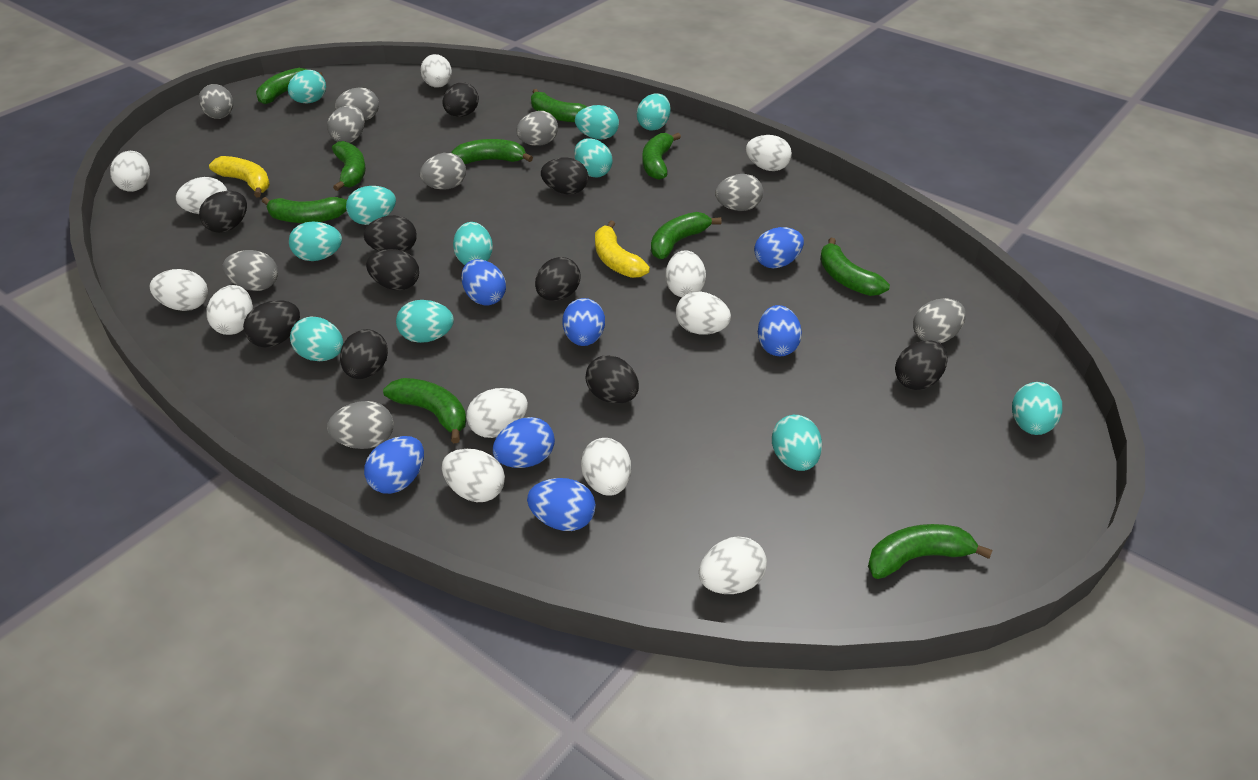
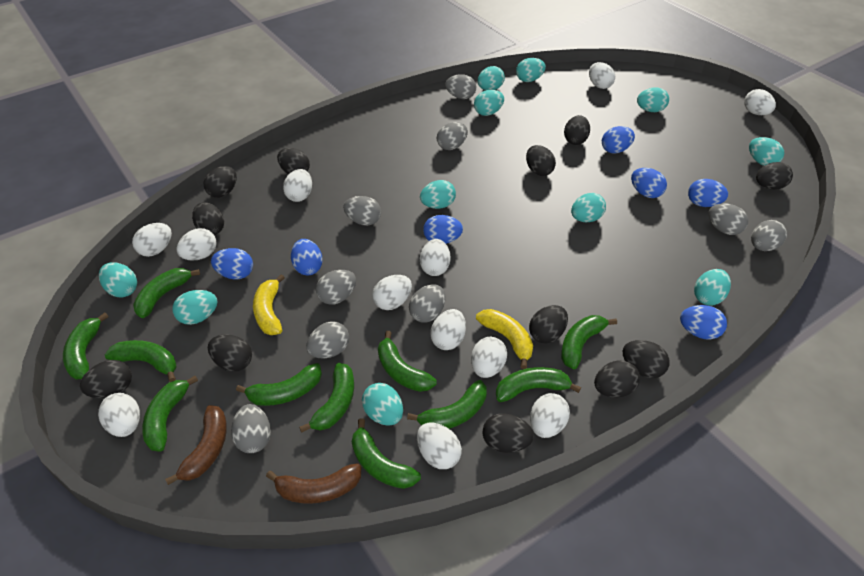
black egg: [199,191,247,233] [243,300,300,348] [340,329,388,379] [363,215,417,252] [366,249,419,290] [442,82,479,117] [535,257,581,301] [541,158,588,195] [585,355,639,404] [895,340,948,390] = 10 -> [80,360,132,398] [192,202,224,235] [204,166,237,198] [208,334,252,372] [277,148,310,174] [483,413,534,453] [526,145,556,176] [529,305,568,344] [564,115,590,145] [594,360,640,398] [623,340,669,378] [756,162,793,190] = 12
brown banana: none = 0 -> [165,405,227,485] [266,463,361,504] = 2
green banana: [256,68,322,105] [262,197,347,223] [332,141,366,191] [383,378,466,443] [451,139,533,164] [531,89,587,123] [642,133,681,180] [651,212,722,259] [820,238,890,296] [868,524,993,579] = 10 -> [63,313,109,380] [105,340,177,382] [133,268,200,318] [142,376,198,452] [236,363,322,406] [299,363,354,433] [352,418,421,489] [378,331,436,392] [407,380,487,429] [496,367,581,402] [561,315,617,369] = 11

